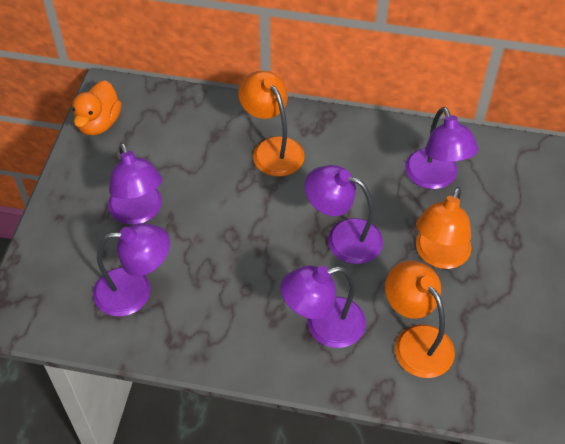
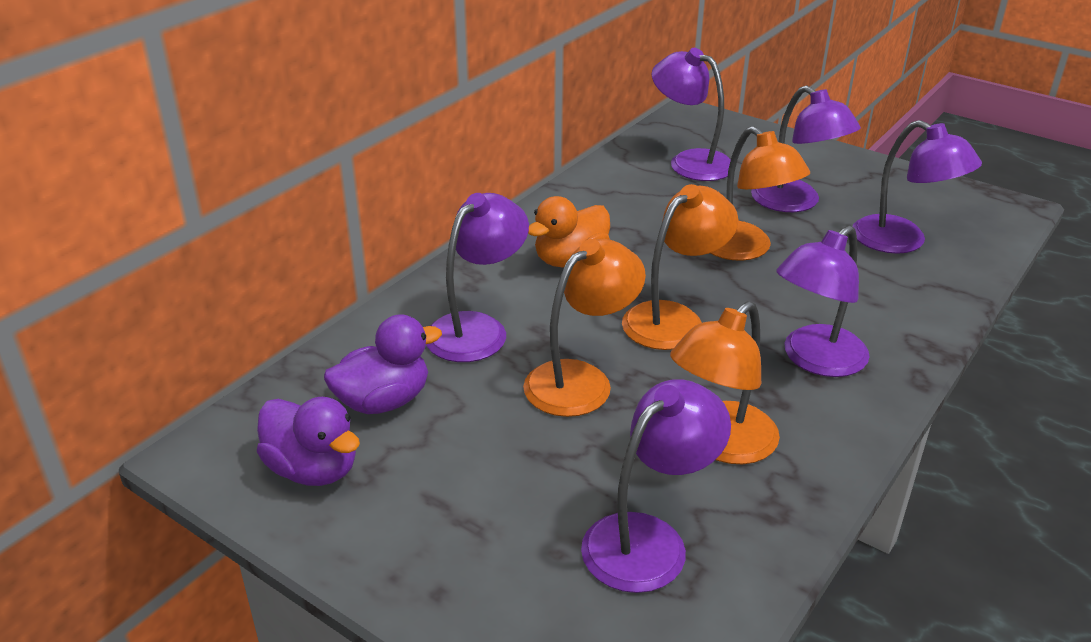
orange lamp: [238,71,305,177] [385,260,455,378] [416,187,472,269] = 3 -> [523,239,646,417] [622,184,738,350] [670,301,780,464] [710,126,810,261] = 4
purple duck: none = 0 -> [257,397,360,486] [324,315,442,414] = 2
purple lamp: [93,223,170,317] [108,142,162,225] [281,266,366,348] [305,165,383,264] [405,107,479,189] = 5 -> [426,193,529,362] [581,379,731,593] [652,48,731,181] [751,86,861,212] [776,226,870,377] [852,120,982,254] = 6

